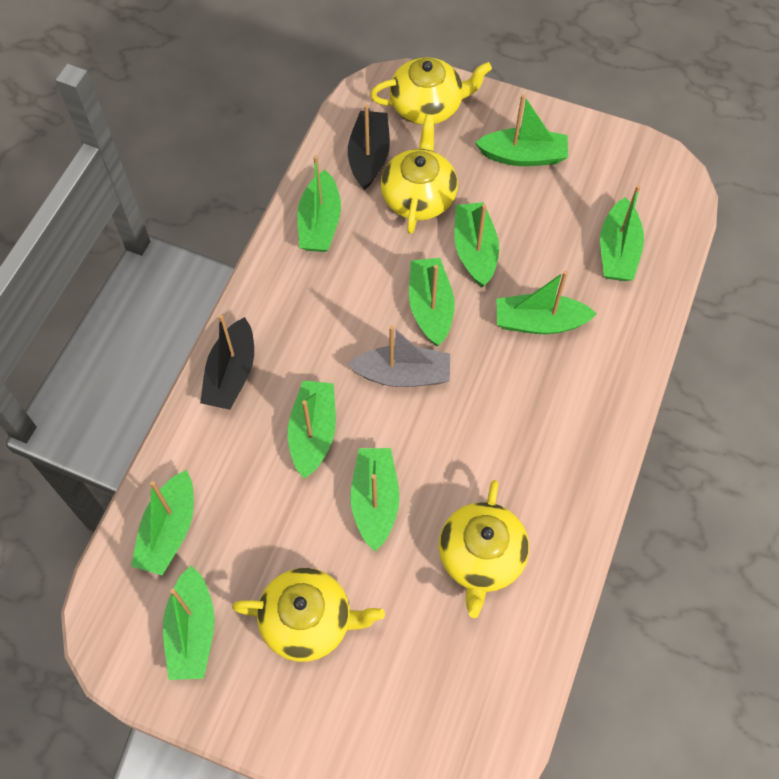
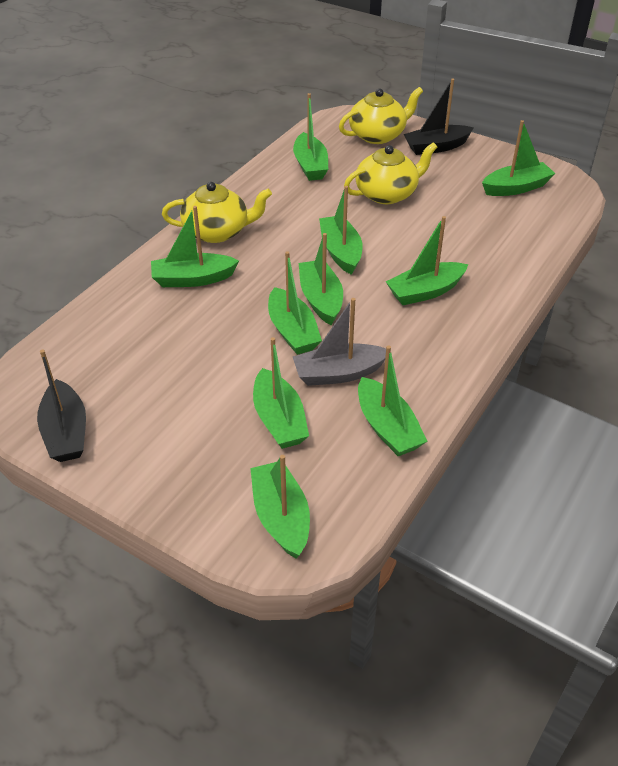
yellow teapot: [232,568,385,662] [370,57,492,125] [381,114,458,234] [438,480,529,618] = 4 -> [162,182,272,243] [339,87,423,144] [344,142,437,204] = 3

